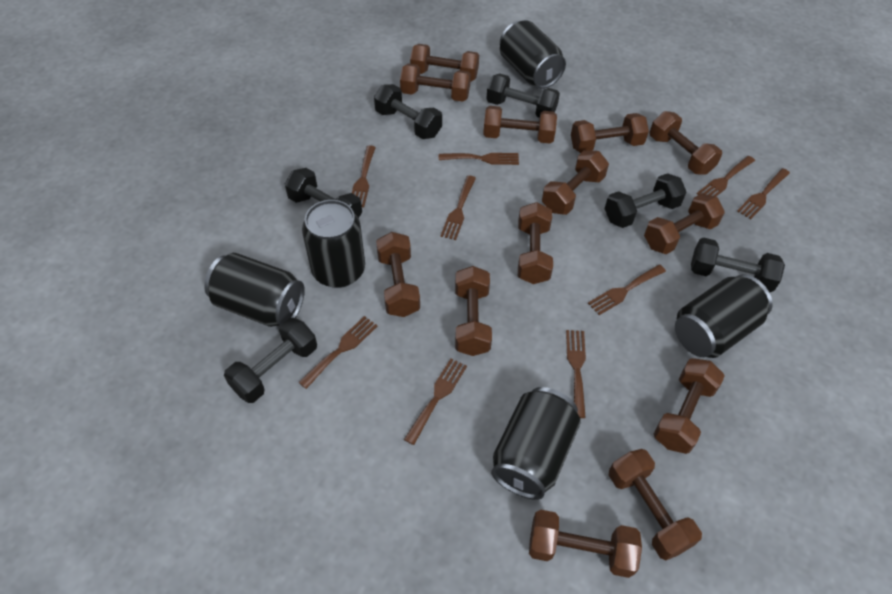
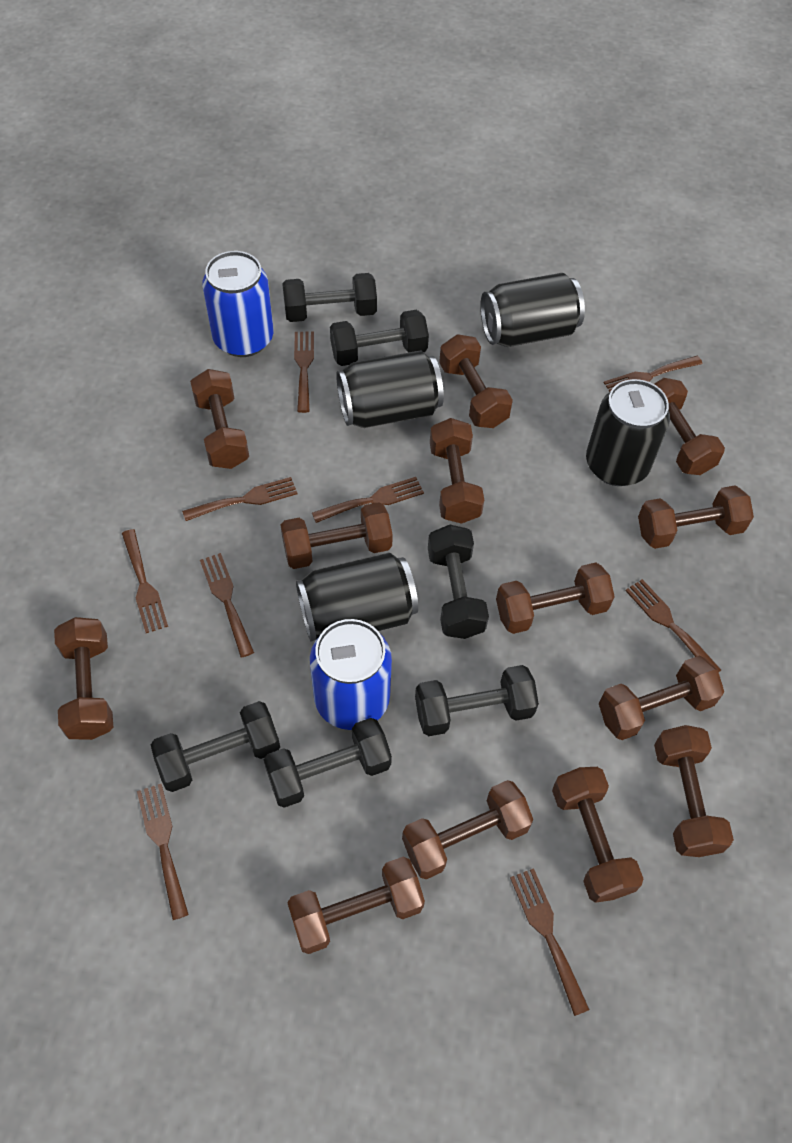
black can: [204,253,305,327] [302,200,365,288] [491,387,581,500] [500,20,566,89] [675,274,773,358] = 5 -> [296,552,418,642] [336,350,444,428] [480,273,585,347] [586,379,670,486] = 4
blue can: none = 0 -> [202,251,273,357] [310,619,392,730] = 2

